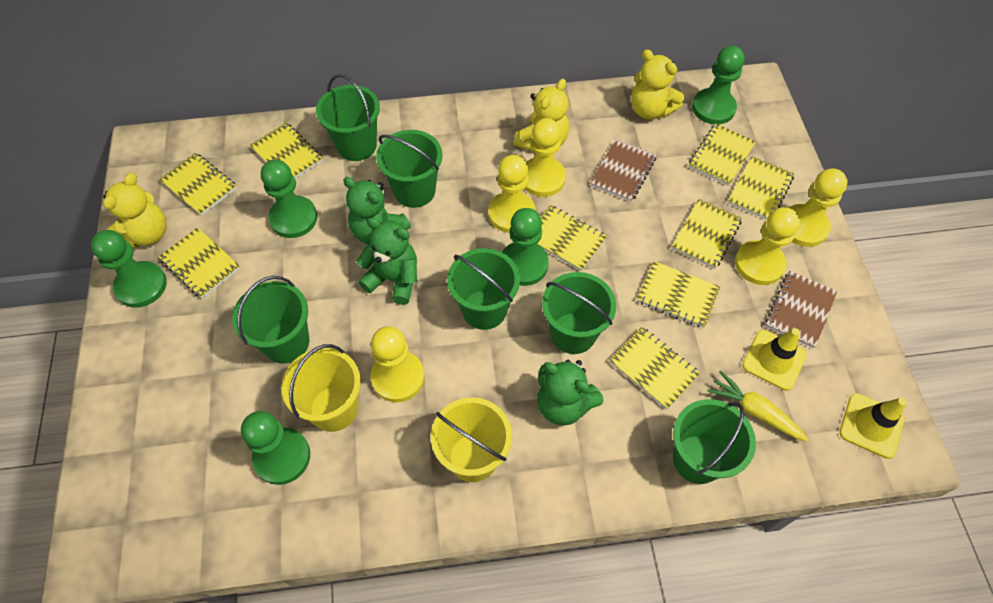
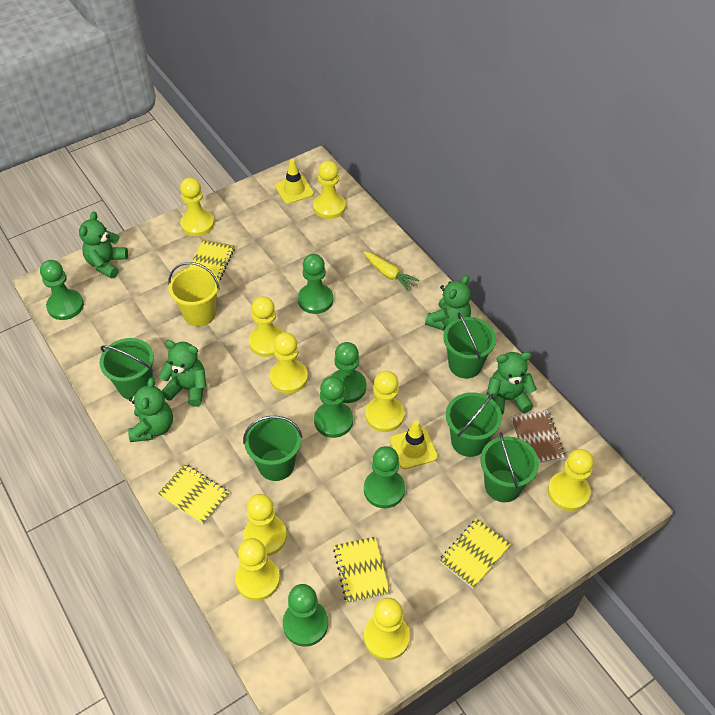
brown notebook: [590,139,657,202] [765,271,837,348] = 2 -> [511,410,565,463] = 1
green bucket: [232,276,309,364] [316,74,380,161] [376,130,442,208] [447,248,520,330] [542,272,616,354] [673,399,756,484] = 6 -> [99,338,154,400] [243,416,302,481] [443,313,496,378] [446,392,502,457] [480,432,539,502] = 5
green pawn: [91,230,167,307] [241,411,310,485] [261,160,317,238] [502,208,549,286] [692,46,745,125] = 5 -> [40,260,84,320] [283,584,328,647] [298,254,333,314] [314,376,353,438] [331,342,366,403] [364,446,405,508] = 6
green teddy bear: [343,177,411,244] [357,217,417,305] [537,360,603,426] = 3 -> [79,211,128,278] [128,377,173,442] [159,340,206,407] [425,275,471,331] [487,352,537,415] = 5
yellow bucket: [281,344,361,432] [431,397,512,482] = 2 -> [168,262,220,326] = 1
yellow notebook: [159,153,237,216] [159,227,240,299] [250,123,323,179] [537,205,607,271] [609,327,700,410] [637,261,720,328] [672,199,742,269] [688,124,756,186] [728,156,794,220] = 9 -> [158,464,229,525] [189,240,235,281] [333,537,390,604] [439,519,511,589] = 4
yellow pawn: [371,326,425,402] [488,155,536,233] [525,118,566,197] [735,207,800,285] [789,168,848,247] = 5 -> [180,178,214,236] [235,538,280,601] [244,494,287,556] [249,296,284,357] [270,332,308,394] [313,161,346,219] [364,598,410,660] [365,371,405,432] [548,449,594,511] = 9
yellow teddy bear: [103,173,166,248] [513,79,569,151] [631,49,684,119] = 3 -> none = 0

